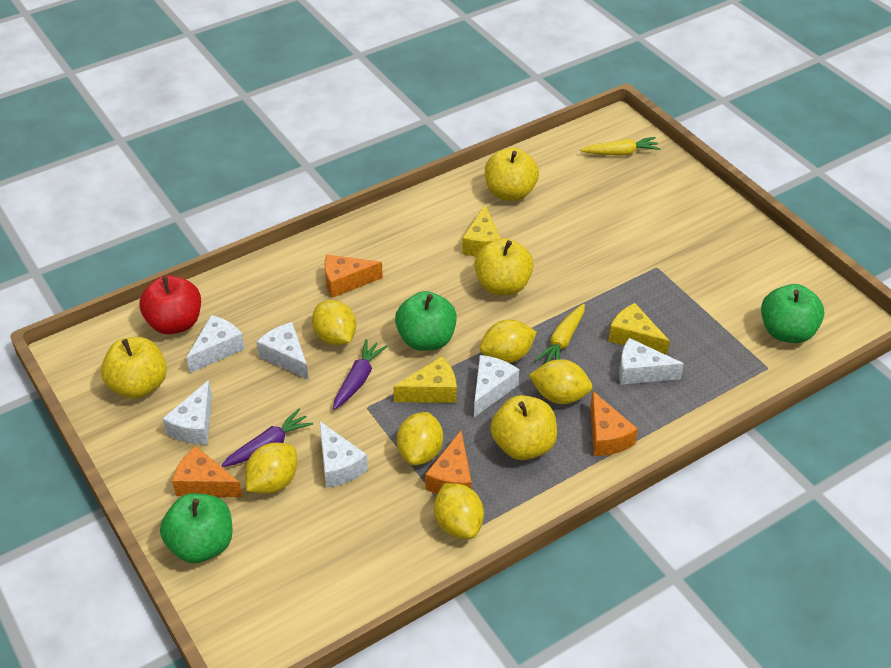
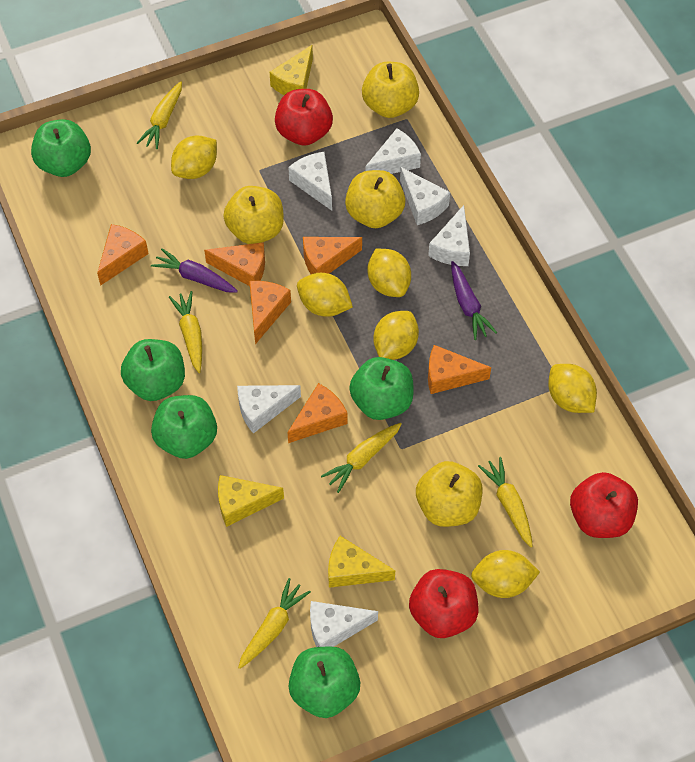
green apple: [160,493,232,563] [395,291,457,351] [761,284,824,343] = 3 -> [31,119,91,177] [121,339,185,401] [151,395,217,459] [288,646,360,718] [349,357,414,420] = 5
orange cheese: [172,446,242,497] [324,255,383,298] [425,431,472,494] [590,391,638,456] = 4 -> [97,224,149,286] [204,242,265,286] [249,281,291,344] [287,383,347,443] [303,237,362,274] [428,345,491,394] = 6
red apple: [139,275,201,334] = 1 -> [275,89,333,146] [409,569,478,638] [570,472,638,538] = 3
yellow carrot: [535,304,585,363] [580,137,661,156] = 2 -> [137,81,182,149] [169,291,202,373] [238,578,311,669] [321,423,402,493] [478,457,533,547] = 5

